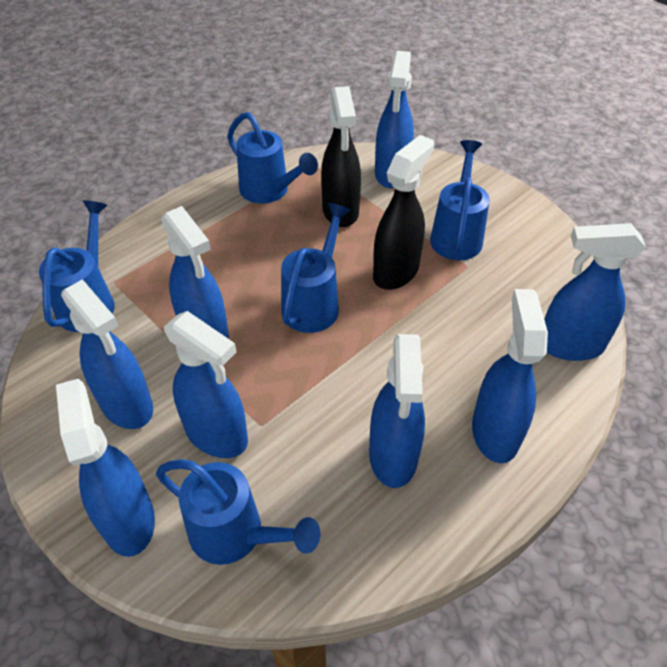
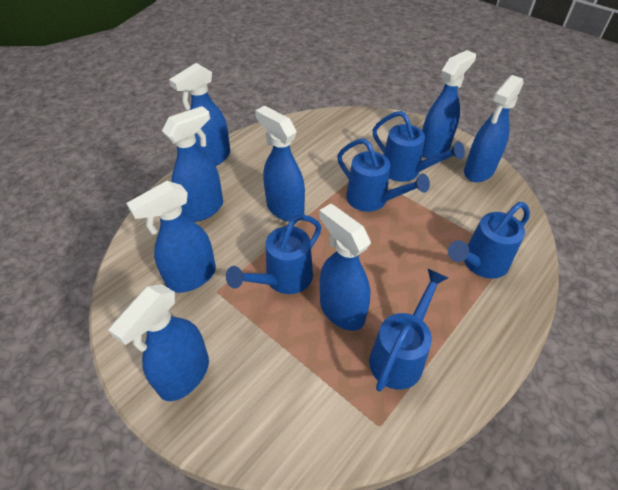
black spray bottle: [321,86,361,227] [373,135,434,290] = 2 -> none = 0

